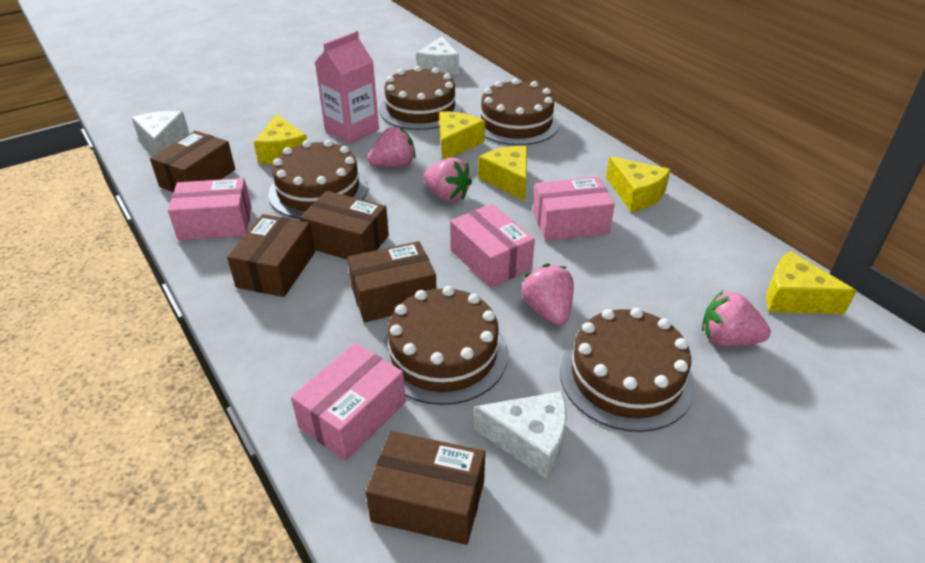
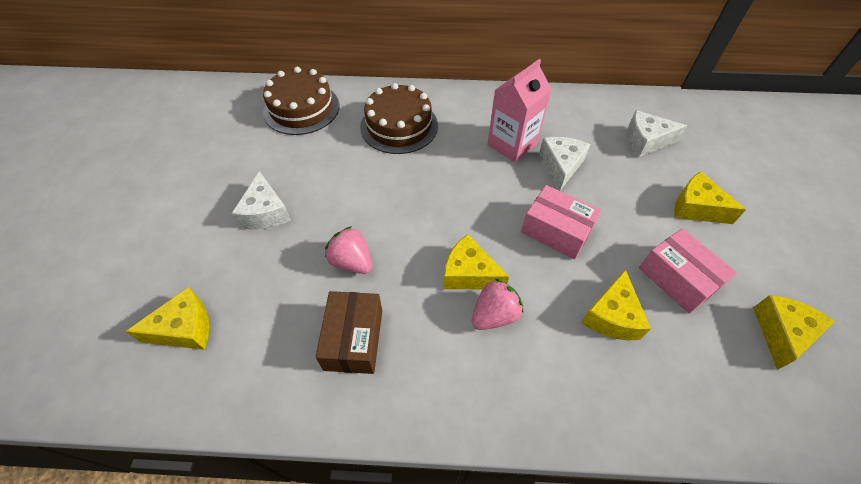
brown box: [150,131,235,193] [227,214,315,297] [300,191,389,260] [347,241,437,322] [366,431,485,545] = 5 -> [316,291,382,374] = 1
brown cake: [268,140,368,219] [379,66,462,130] [380,286,508,405] [476,78,560,145] [560,308,695,432] = 5 -> [263,67,339,135] [360,83,438,154] = 2
pink box: [168,178,252,241] [291,343,406,461] [450,204,535,288] [533,177,615,241] = 4 -> [521,185,601,259] [639,228,737,314] = 2
pink strawberry: [367,127,416,168] [423,158,472,202] [521,263,574,325] [702,291,771,346] = 4 -> [325,226,372,274] [472,278,523,330] = 2

